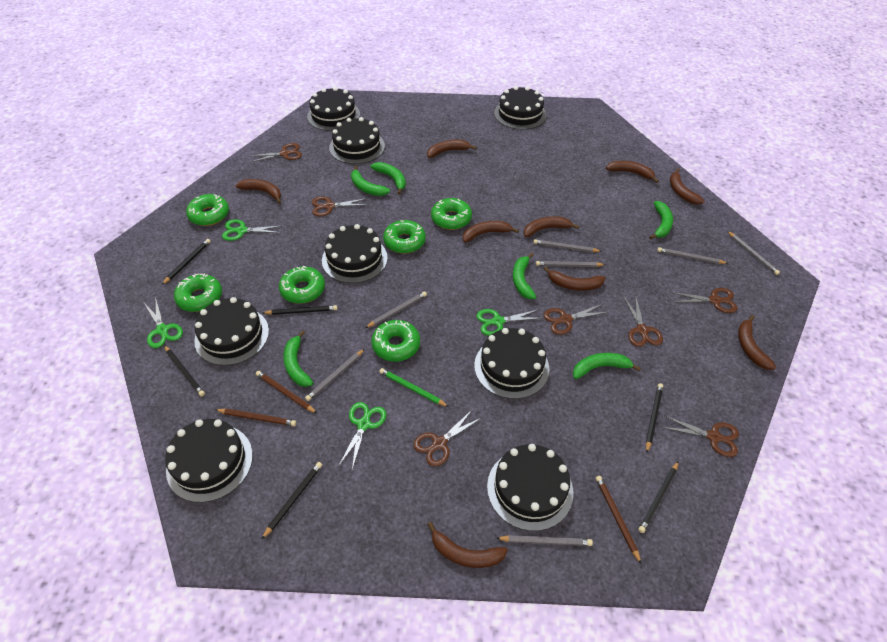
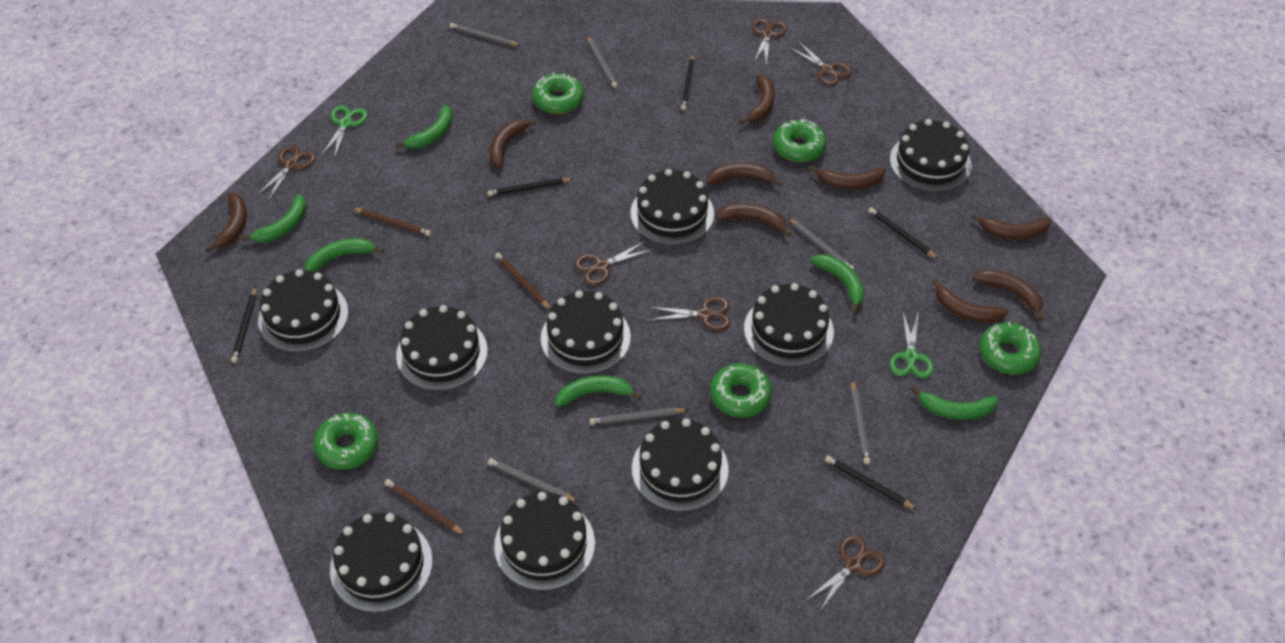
black cake: [165,419,253,503] [194,297,269,366] [307,87,360,131] [322,224,388,283] [329,117,385,164] [474,328,549,399] [487,444,573,531] [494,86,546,130] = 8 -> [258,269,348,352] [330,513,433,613] [396,305,488,391] [494,492,595,591] [541,290,631,375] [631,169,714,245] [632,418,729,512] [744,283,834,367] [890,119,972,192] = 9
black pencil: [162,239,211,285] [164,345,205,396] [261,462,322,540] [263,305,338,315] [638,461,679,533] [646,383,663,453] = 6 -> [231,287,256,363] [487,178,573,196] [681,54,695,111] [825,455,917,510] [868,207,938,259] = 5
brown scissors: [250,143,302,162] [312,197,368,216] [413,409,481,466] [544,304,608,335] [624,295,663,347] [662,416,739,457] [671,288,737,313] = 7 -> [256,145,316,201] [574,241,652,286] [649,297,731,331] [752,18,787,64] [790,41,852,86] [805,535,885,611] = 6
green donut: [174,273,222,312] [186,194,229,226] [279,266,325,304] [371,320,420,362] [383,220,426,253] [431,198,472,230] = 6 -> [314,413,378,470] [532,73,584,114] [710,363,772,418] [773,119,826,162] [979,322,1041,374] = 5
green pencil: [379,368,449,407] = 1 -> none = 0
green scissors: [144,300,183,348] [222,219,281,241] [338,402,386,470] [476,309,542,336] = 4 -> [321,105,368,159] [890,312,933,378] = 2
grey pencil: [305,349,365,401] [365,291,427,328] [496,535,593,546] [533,239,602,252] [536,261,605,267] [657,247,728,264] [728,231,780,275] = 7 -> [450,23,521,46] [488,458,578,502] [587,36,617,88] [589,408,689,425] [789,218,854,270] [851,380,870,464] = 6

